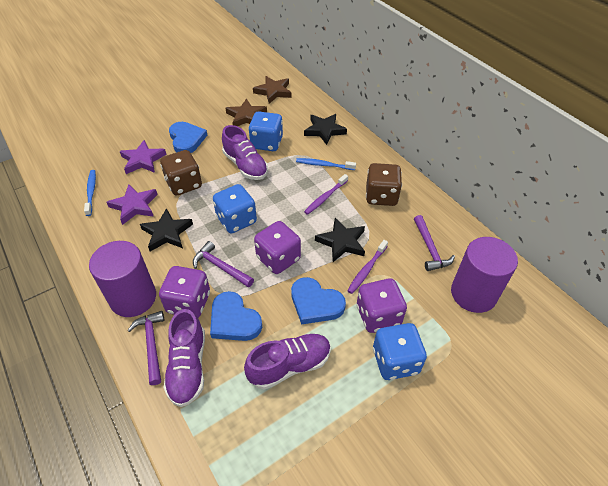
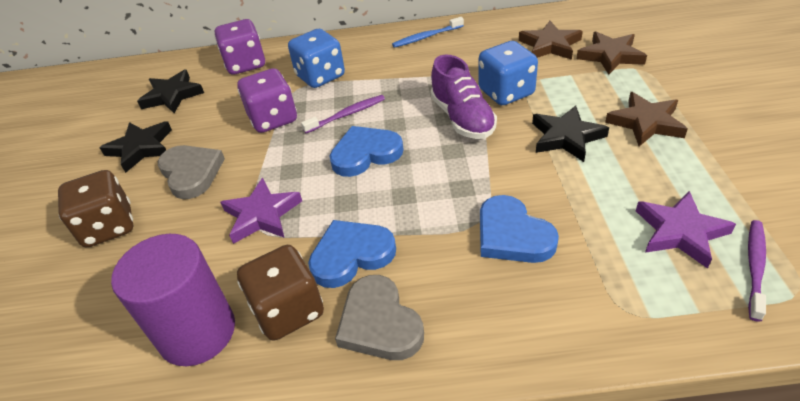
blue dice: [213,184,257,233] [248,112,283,151] [373,323,427,380] = 3 -> [288,29,345,88] [478,41,538,105] = 2
blue toothbrush: [84,170,96,216] [296,158,356,170] = 2 -> [392,17,464,48] = 1
brown star: [226,98,267,126] [253,76,292,104] = 2 -> [519,21,583,60] [577,31,647,75] [605,92,688,146] = 3
grey heart: none = 0 -> [158,145,225,199] [335,275,424,360] = 2
purple cylinder: [89,241,156,317] [451,237,518,313] = 2 -> [111,234,235,366] = 1
purple dice: [159,266,210,318] [254,221,301,274] [357,278,407,333] = 3 -> [214,19,265,75] [237,68,297,133] = 2
purple hammer: [127,311,165,385] [193,241,254,287] [414,215,455,271] = 3 -> none = 0
purple shoe: [163,309,205,407] [222,125,268,180] [244,334,331,390] = 3 -> [430,54,497,139] = 1

